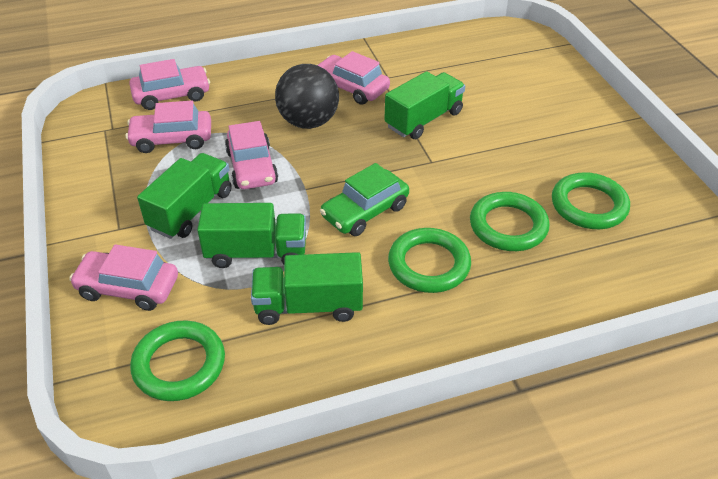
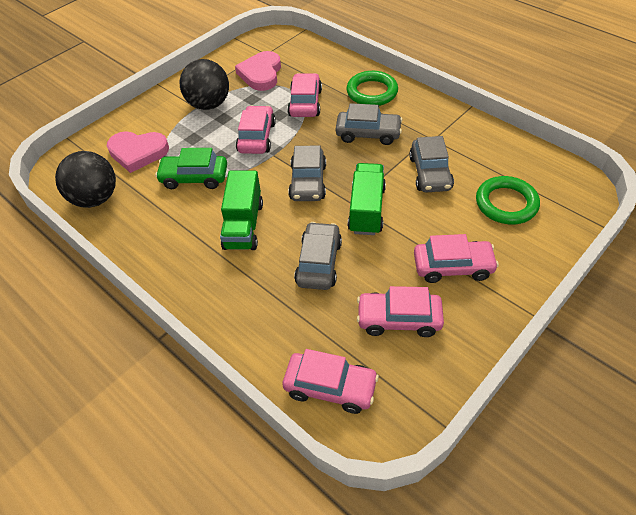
black ball: [275,64,339,129] = 1 -> [55,151,116,208] [180,59,229,110] = 2
green ring: [130,320,225,401] [388,228,471,293] [470,192,550,251] [552,172,630,229] = 4 -> [347,71,398,106] [476,176,540,225] = 2
green truck: [137,153,232,239] [197,203,306,268] [251,252,363,325] [384,71,465,139] = 4 -> [220,171,263,250] [348,163,386,235] = 2
grey car: none = 0 -> [288,145,326,201] [294,222,342,290] [336,103,402,145] [409,136,454,192] = 4
pink heart: none = 0 -> [107,131,169,173] [235,51,281,91] = 2

